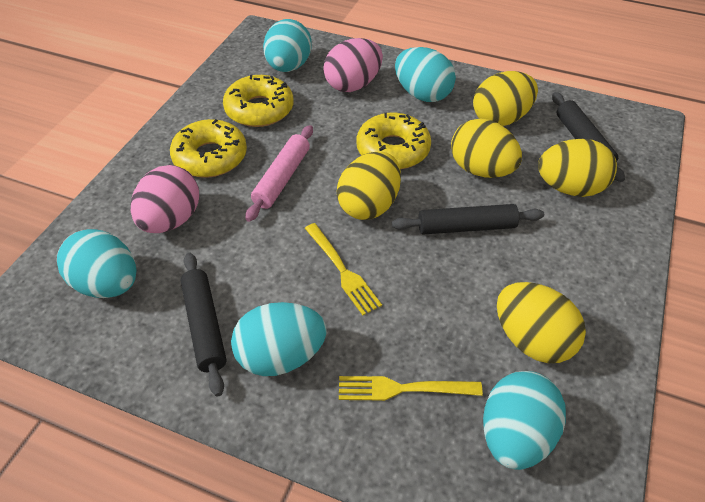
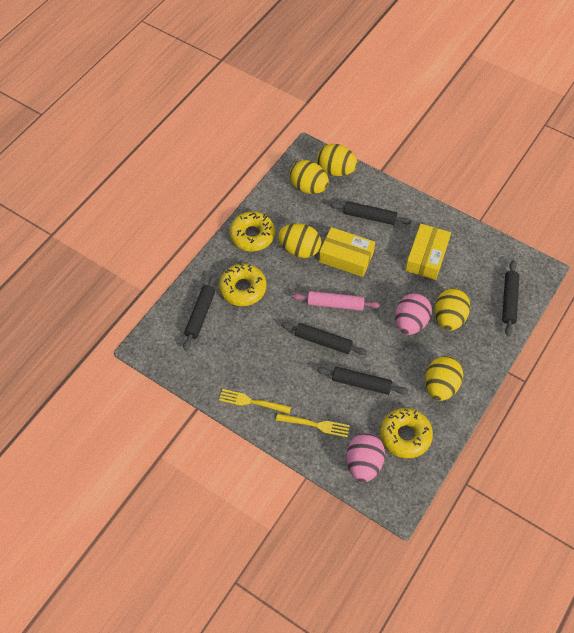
black rolling pin: [181,253,226,397] [392,204,544,234] [552,92,625,182] = 3 -> [183,275,216,350] [281,322,367,355] [317,367,408,395] [330,201,412,225] [502,260,519,336] = 5
turquoise egg: [57,229,137,298] [231,302,327,376] [263,19,312,72] [395,47,456,102] [483,371,566,470] = 5 -> none = 0
yellow box: none = 0 -> [319,227,375,277] [405,224,451,280] = 2

